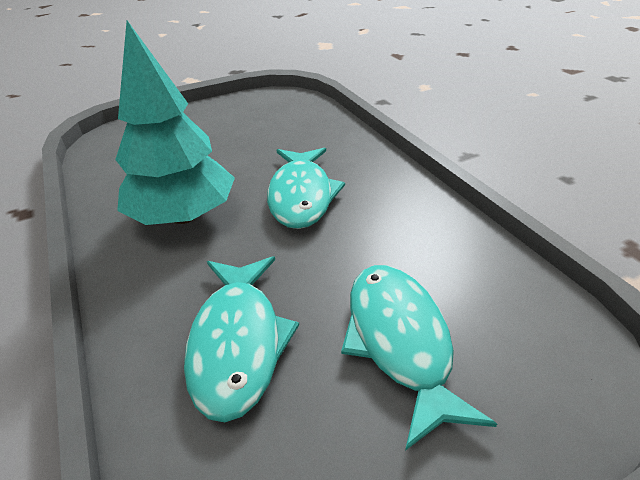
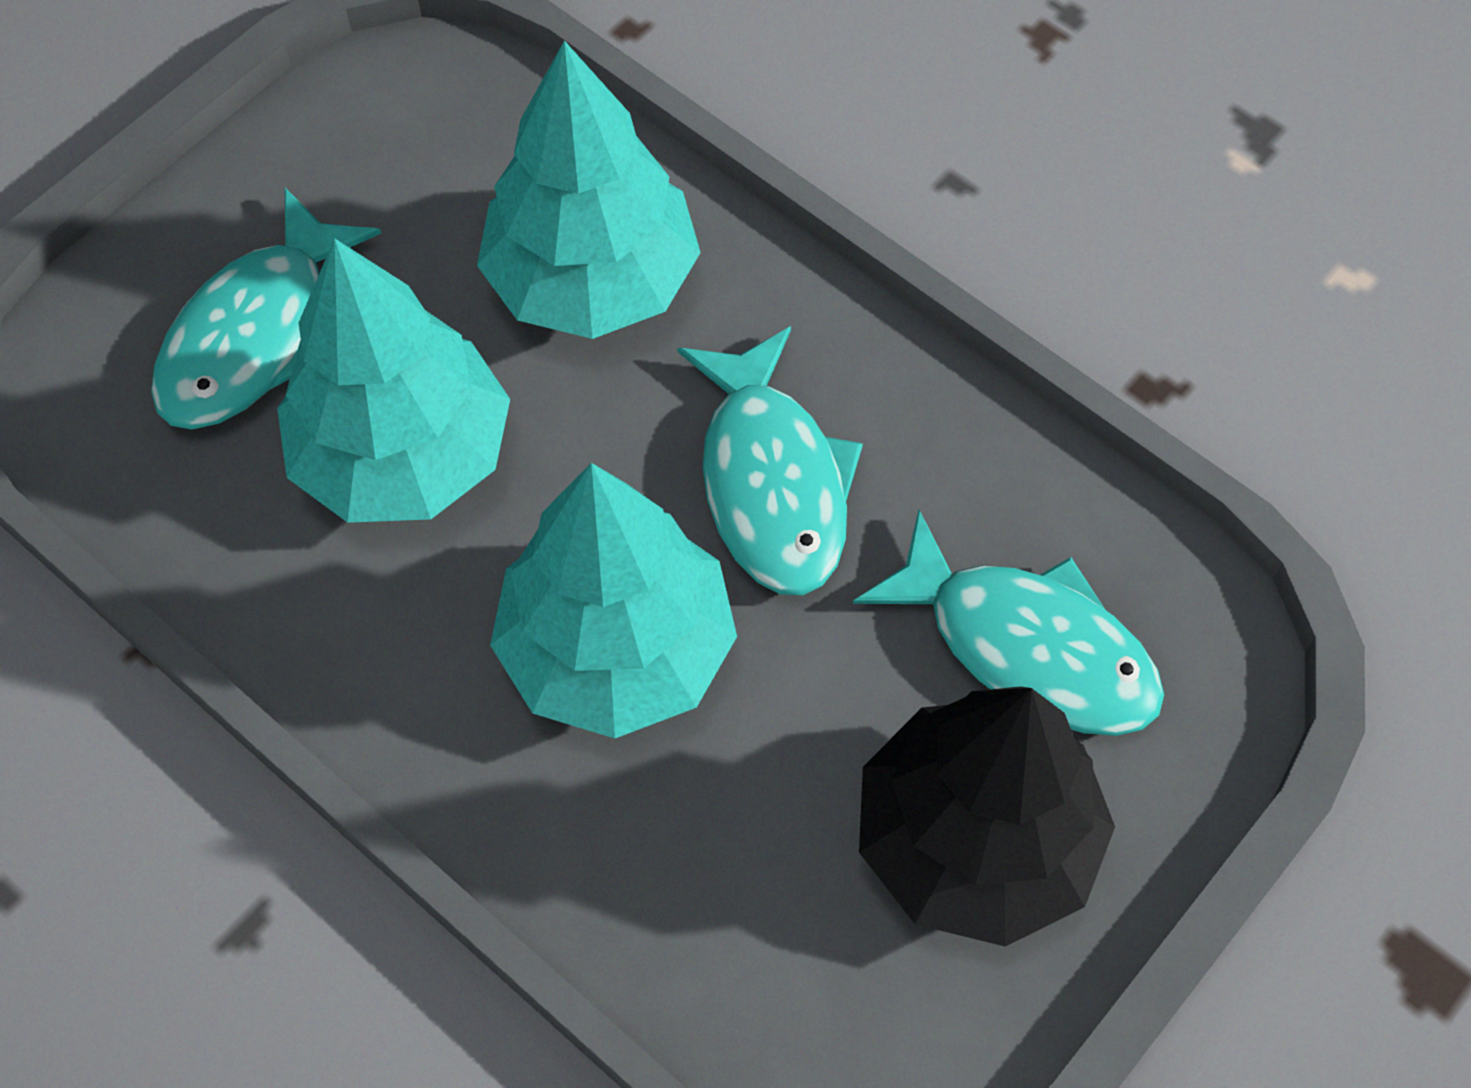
black tree: none = 0 -> [859,687,1115,946] = 1
turquoise tree: [115,21,235,225] = 1 -> [277,238,510,523] [477,41,701,339] [490,463,737,739] = 3

